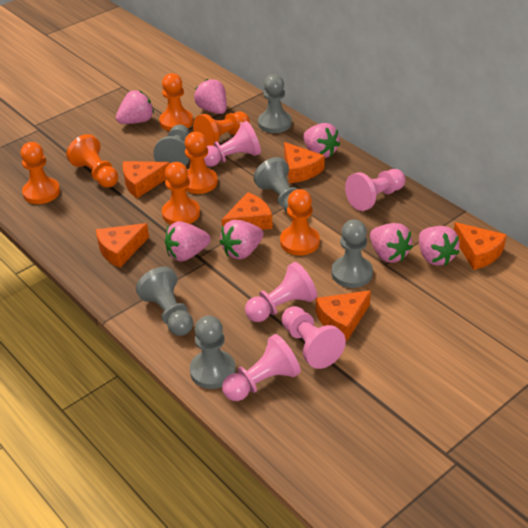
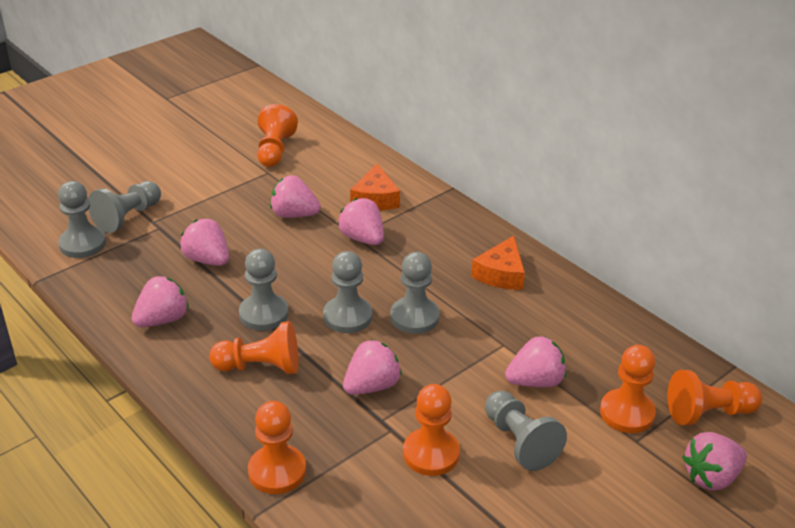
orange cheese: [96,223,149,268] [122,161,170,198] [221,192,273,230] [284,142,325,183] [316,290,371,341] [454,222,507,270] = 6 -> [350,163,400,210] [471,236,525,290] = 2
orange pawn: [20,142,60,204] [66,134,118,188] [159,73,193,131] [162,162,200,225] [185,132,218,194] [193,112,250,146] [280,189,320,256] = 7 -> [209,321,299,374] [248,401,306,494] [257,104,298,167] [403,384,460,476] [600,345,656,433] [667,370,762,425] = 6
pink pawn: [204,121,261,167] [222,334,301,401] [245,262,317,322] [282,306,346,369] [345,169,405,211] = 5 -> none = 0

